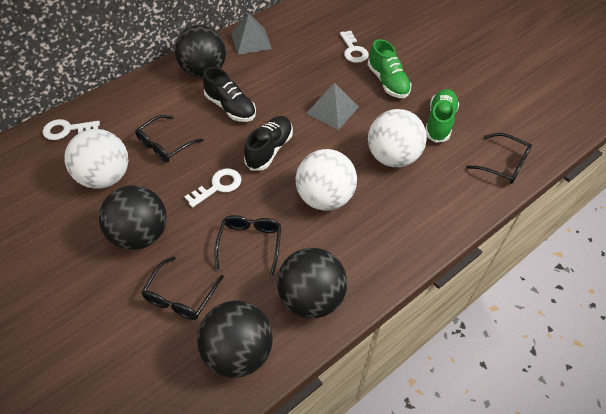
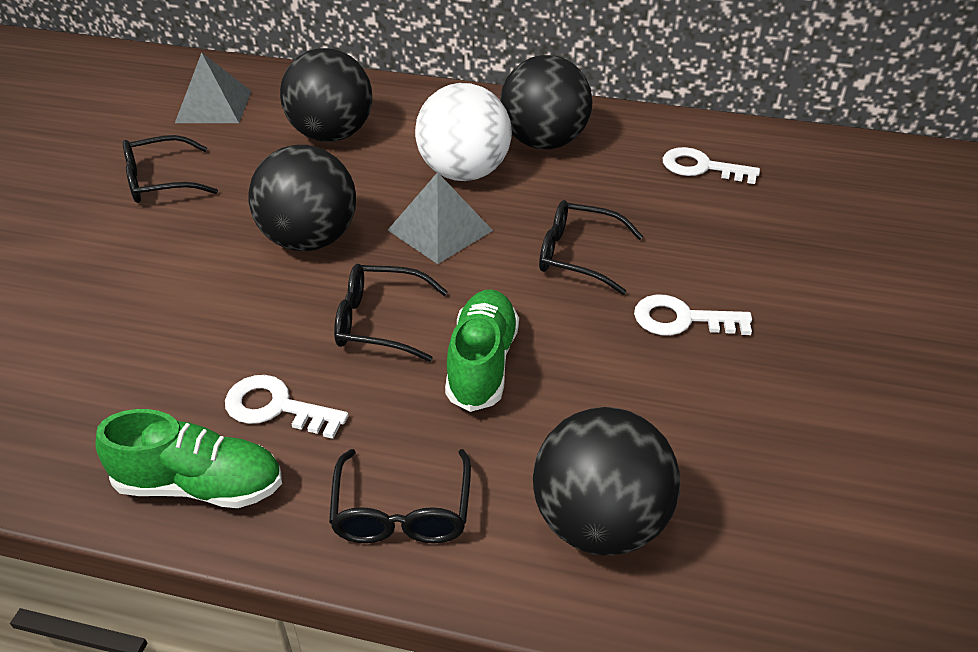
black shoe: [202,67,256,122] [244,116,293,171] = 2 -> none = 0
white ball: [65,129,128,189] [296,149,357,211] [368,109,427,167] = 3 -> [415,83,512,181] = 1

